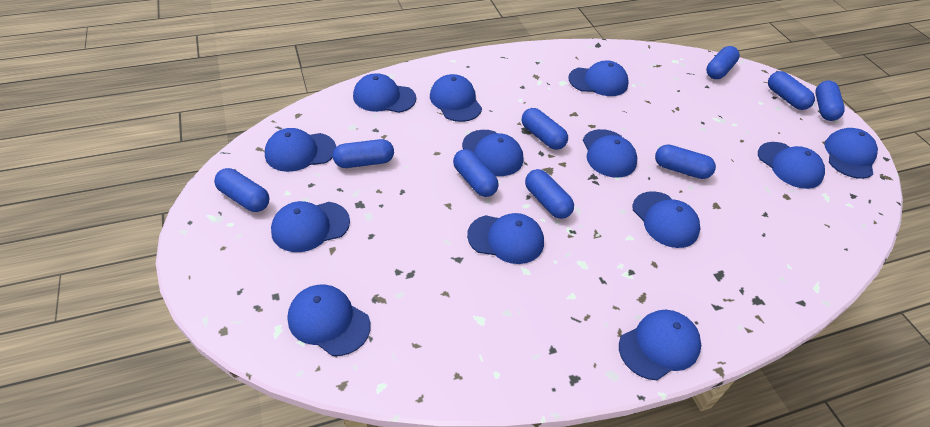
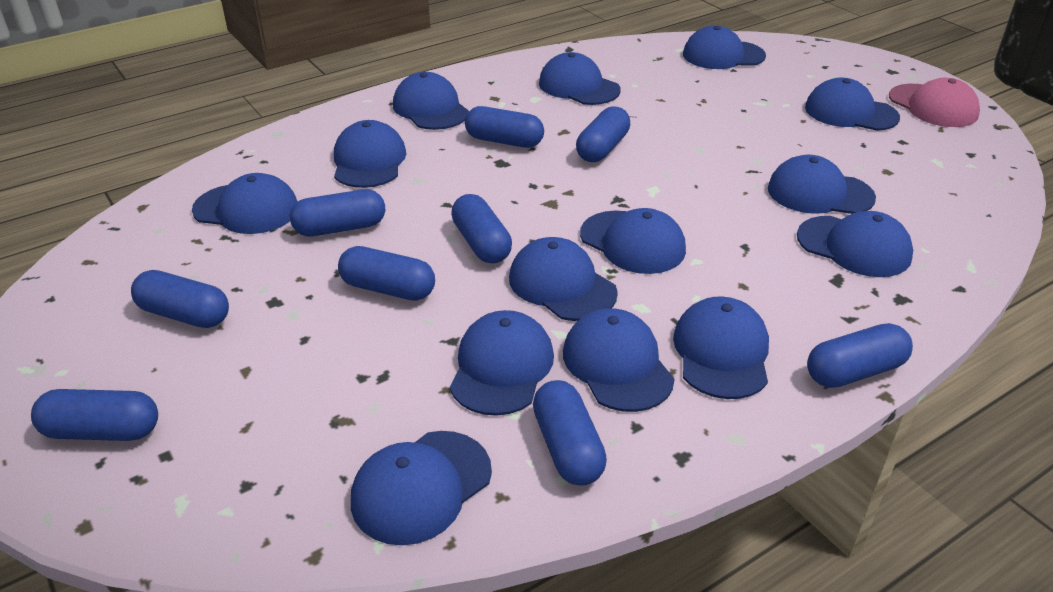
blue cap: [265,128,336,172] [271,201,350,252] [288,284,371,356] [353,73,416,113] [430,74,482,122] [462,130,523,176] [467,213,544,264] [568,61,628,96] [583,129,637,178] [619,310,701,380] [632,191,700,248] [758,142,825,189] [824,128,878,179] = 13 -> [192,173,298,234] [334,120,406,188] [351,431,492,545] [393,72,469,130] [450,310,554,416] [509,237,618,321] [539,52,621,105] [563,308,675,412] [580,208,686,274] [673,297,769,399] [683,26,766,69] [768,155,876,214] [797,211,913,277] [805,78,900,131] = 14
pink cap: none = 0 -> [889,78,980,127] = 1

